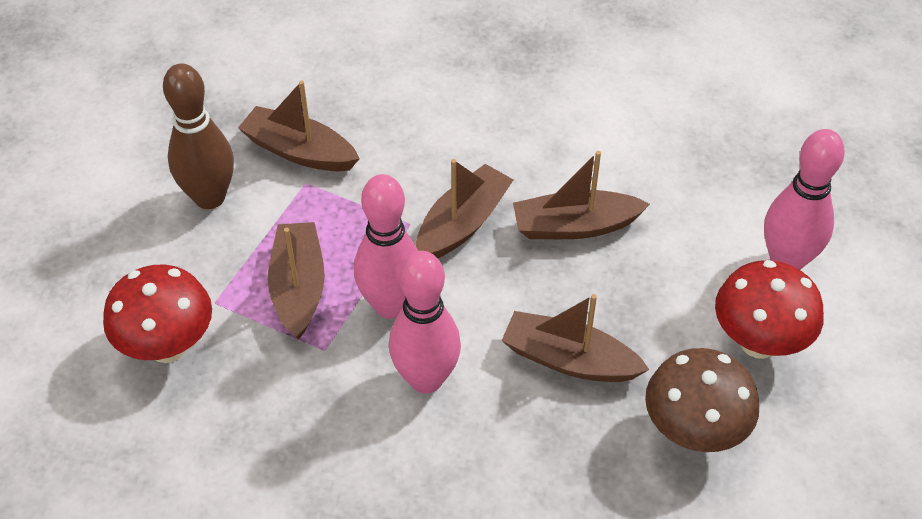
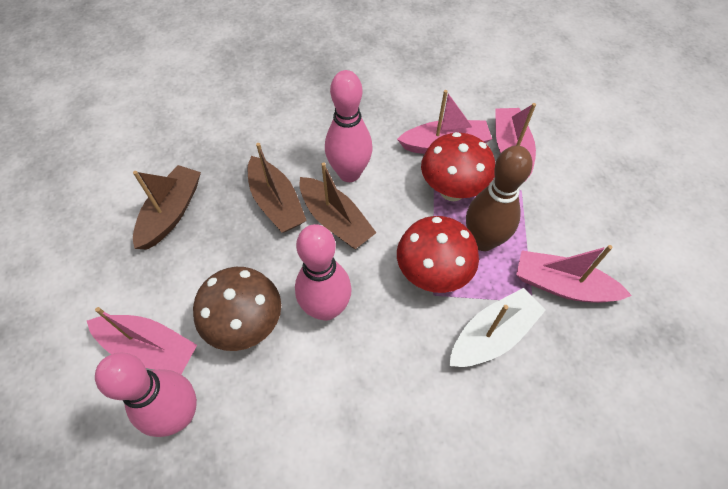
brown boat: [238,80,360,171] [268,222,325,340] [416,159,513,258] [502,294,649,382] [513,151,650,239] = 5 -> [133,165,201,250] [248,143,307,233] [300,162,376,249] = 3
pink boat: none = 0 -> [87,307,197,374] [397,90,492,154] [495,103,536,180] [516,245,632,303] = 4
white boat: none = 0 -> [449,288,546,367] = 1

